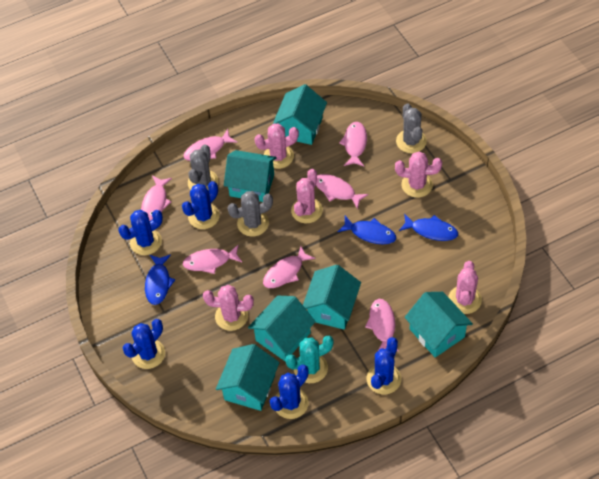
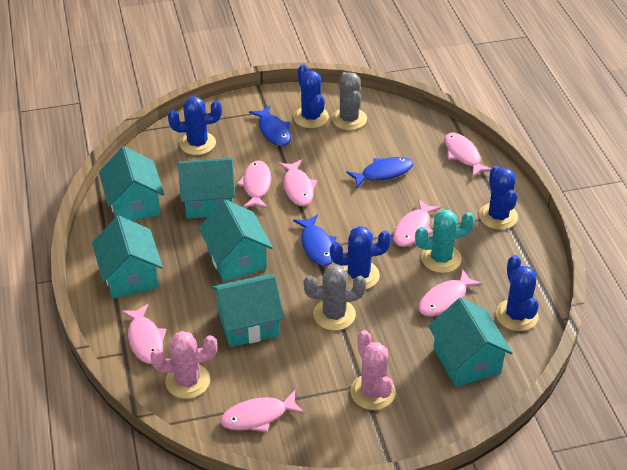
grey cactus: [188,144,219,190] [228,191,273,237] [396,103,427,153] = 3 -> [303,265,367,330] [332,72,367,130] = 2
pink cactus: [203,285,254,331] [255,123,299,169] [291,169,323,223] [395,152,442,198] [448,261,482,314] = 5 -> [150,331,217,399] [350,330,396,410] = 2

